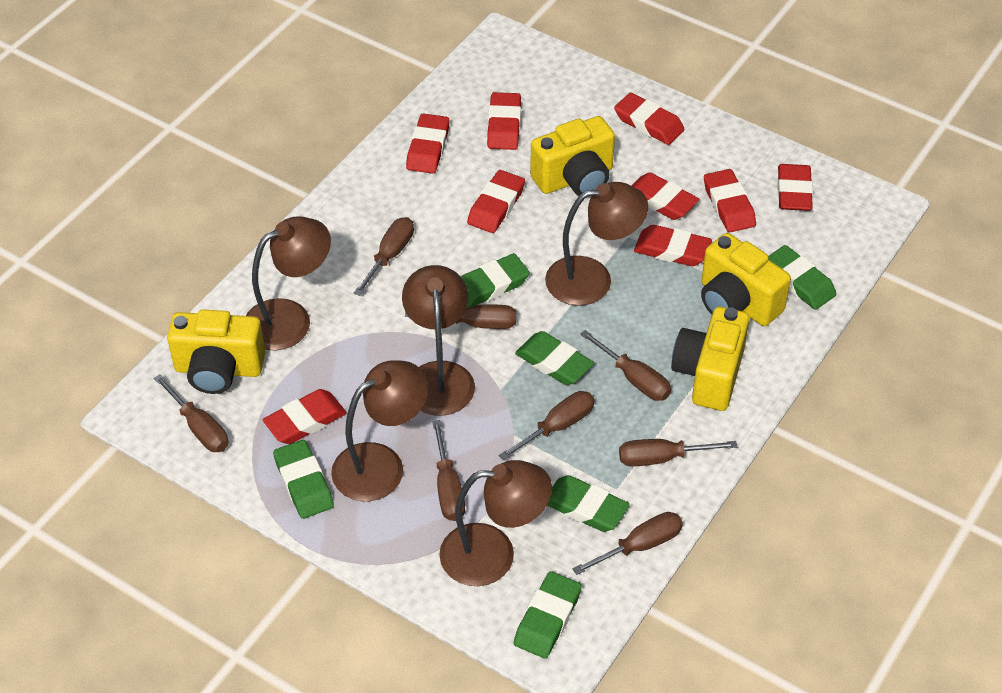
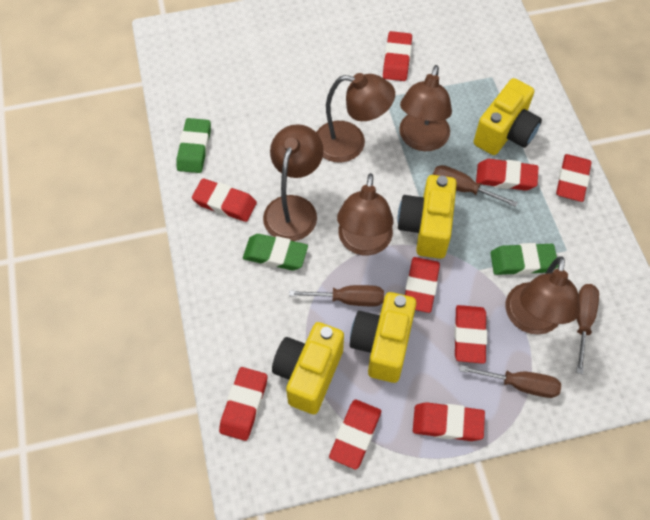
brown screwdriver: [154,374,228,452] [354,217,414,296] [405,304,516,329] [432,420,465,521] [499,391,594,460] [572,512,683,575] [580,330,671,401] [619,439,737,466] = 8 -> [289,285,384,306] [433,165,518,207] [460,365,561,398] [576,284,599,374] = 4
green eraser: [273,440,334,519] [460,253,530,308] [514,571,582,658] [515,331,594,385] [547,475,630,532] [768,245,836,310] = 6 -> [177,118,211,173] [243,234,308,270] [490,243,558,275] = 3

